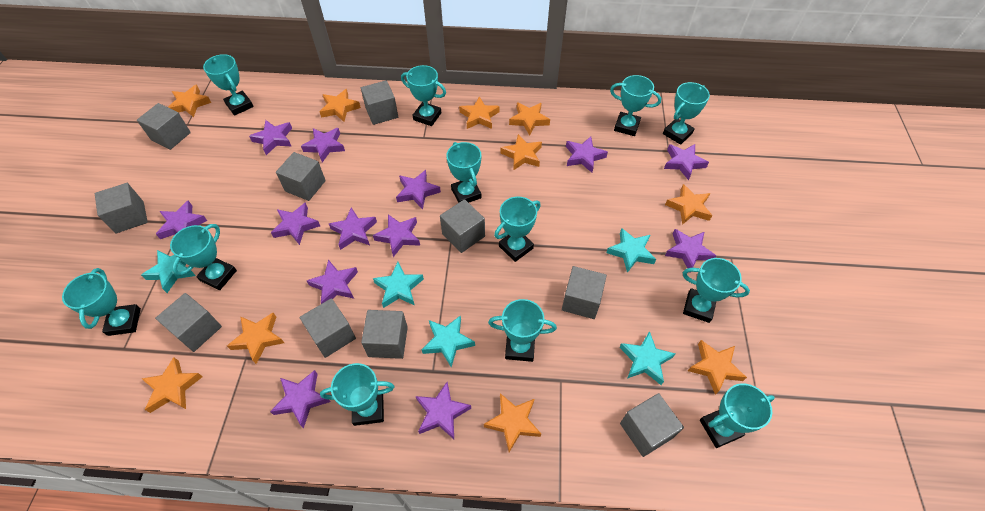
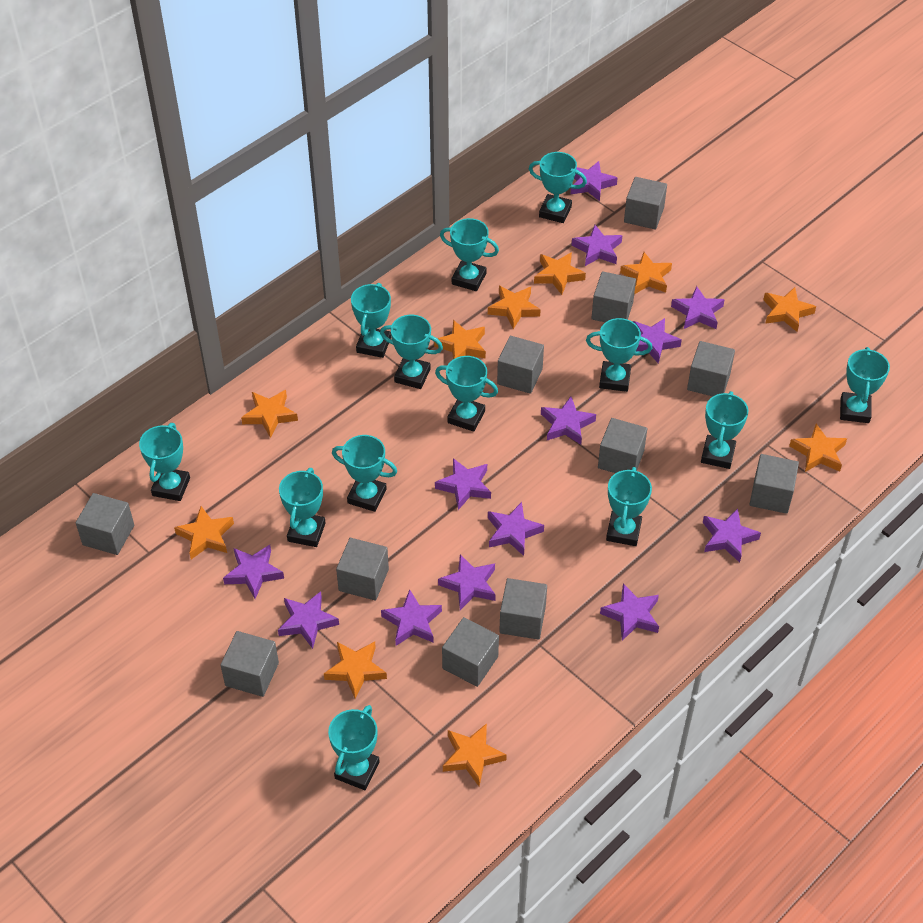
grey cube: [95,183,148,234] [137,103,191,150] [155,293,222,352] [276,152,326,201] [300,298,356,358] [361,80,398,125] [361,310,408,359] [440,199,485,253] [562,266,607,319] [620,393,684,457] = 10 -> [76,493,134,555] [221,631,279,697] [336,538,389,601] [442,617,499,687] [497,336,544,394] [499,578,547,640] [591,271,636,322] [598,418,647,473] [624,177,667,230] [687,341,735,396] [749,454,799,514] = 11
turquoise star: [141,250,196,293] [373,262,424,308] [422,315,475,368] [606,228,656,273] [619,331,675,385] = 5 -> none = 0
turquoise trophy: [62,268,141,336] [170,224,237,290] [203,54,254,116] [320,363,394,426] [401,65,446,126] [446,142,482,203] [488,299,557,362] [494,196,541,262] [610,75,661,136] [663,82,710,145] [683,258,750,323] [700,383,775,448] = 12 -> [139,423,190,501] [279,468,325,547] [328,705,380,790] [332,435,397,512] [351,283,391,358] [380,315,443,389] [435,356,498,432] [440,218,499,291] [529,152,587,223] [586,318,652,392] [606,467,652,546] [701,391,748,469] [840,347,890,423] = 13

